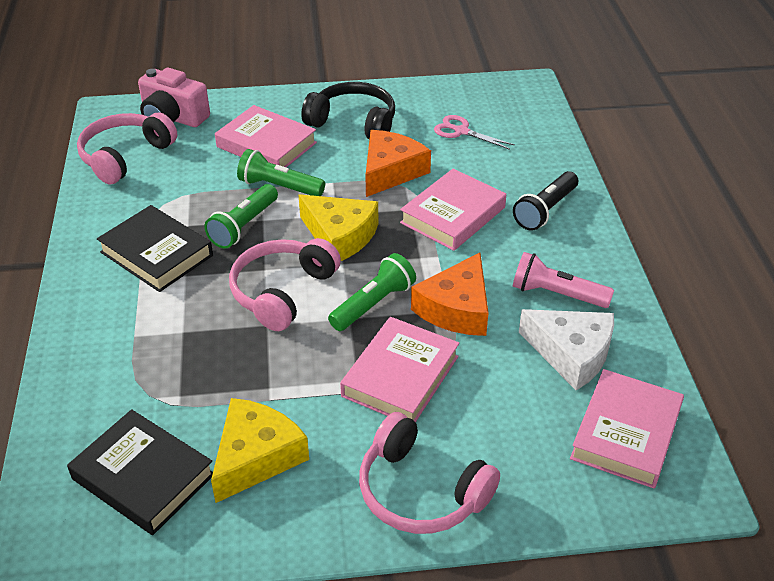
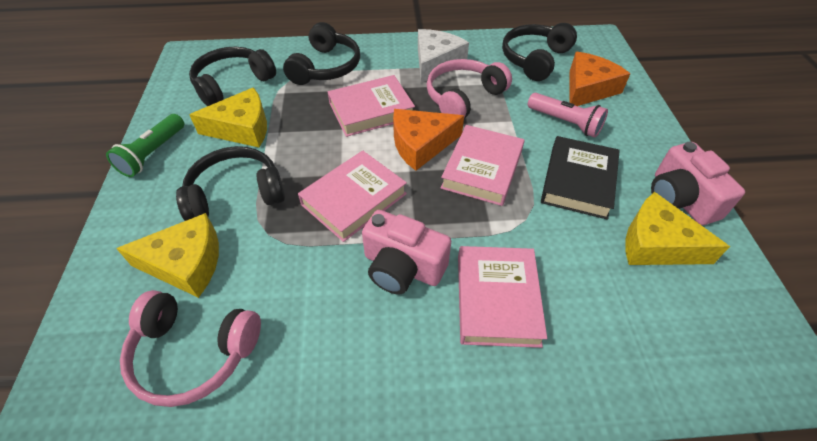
black book: [67,409,213,535] [97,205,213,292] = 2 -> [541,136,620,220] = 1
black flashlight: [513,171,578,231] = 1 -> none = 0
black headphones: [301,82,395,140] = 1 -> [176,146,285,221] [189,47,276,106] [283,22,360,85] [502,23,577,81] = 4
green flashlight: [204,184,278,249] [237,149,325,196] [328,253,416,331] = 3 -> [106,114,184,177] = 1
pink camera: [138,68,210,127] = 1 -> [362,210,451,294] [651,142,745,225] = 2
pink headphones: [77,113,177,184] [229,238,341,331] [359,412,500,534] = 3 -> [120,290,261,407] [426,59,512,118] = 2
pink scissors: [434,115,515,150] = 1 -> none = 0
yellow cheese: [211,398,309,503] [299,194,378,261] = 2 -> [116,213,219,298] [189,88,267,147] [625,192,730,265] = 3

